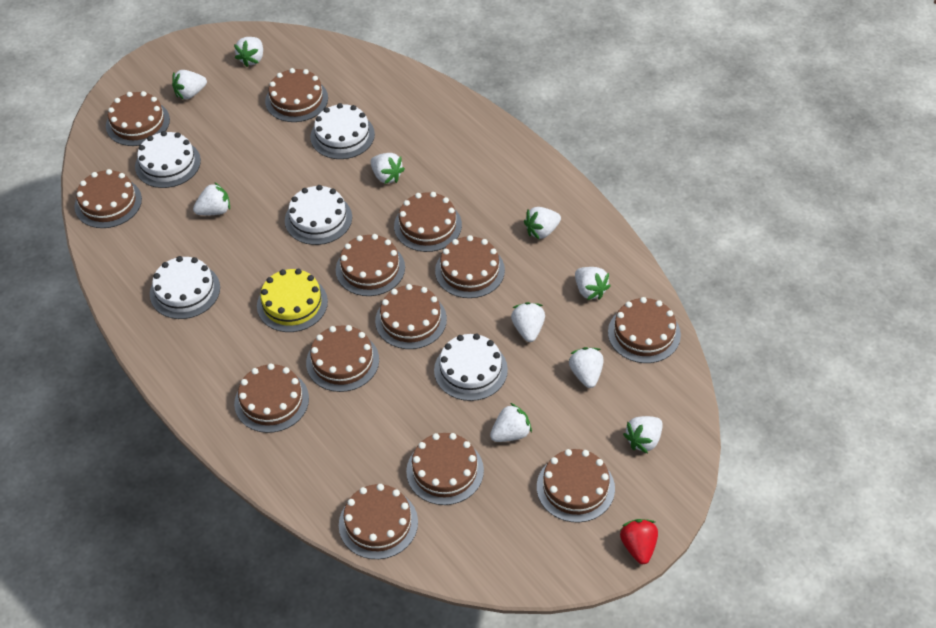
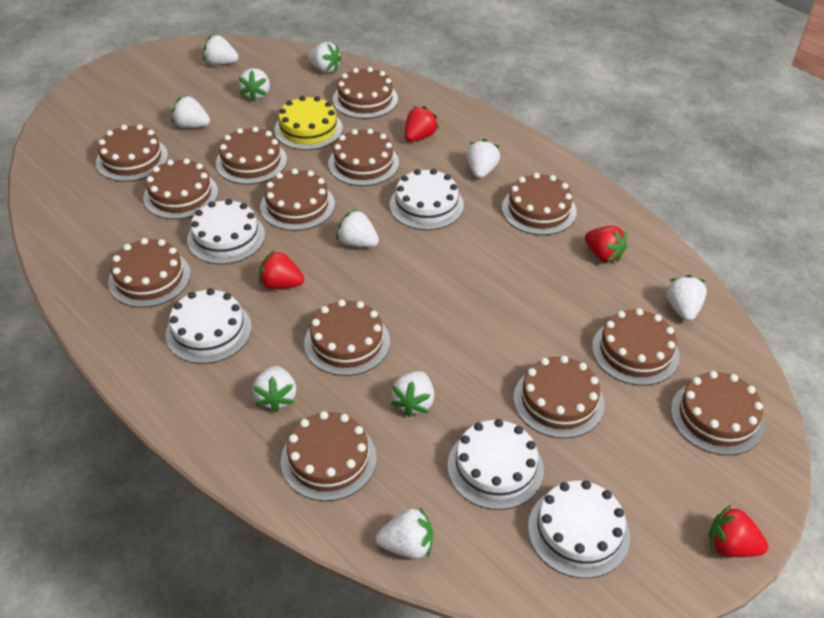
red strawberry: [620,519,658,564] = 1 -> [259,250,304,289] [405,106,439,142] [585,226,627,262] [708,505,768,557] = 4

